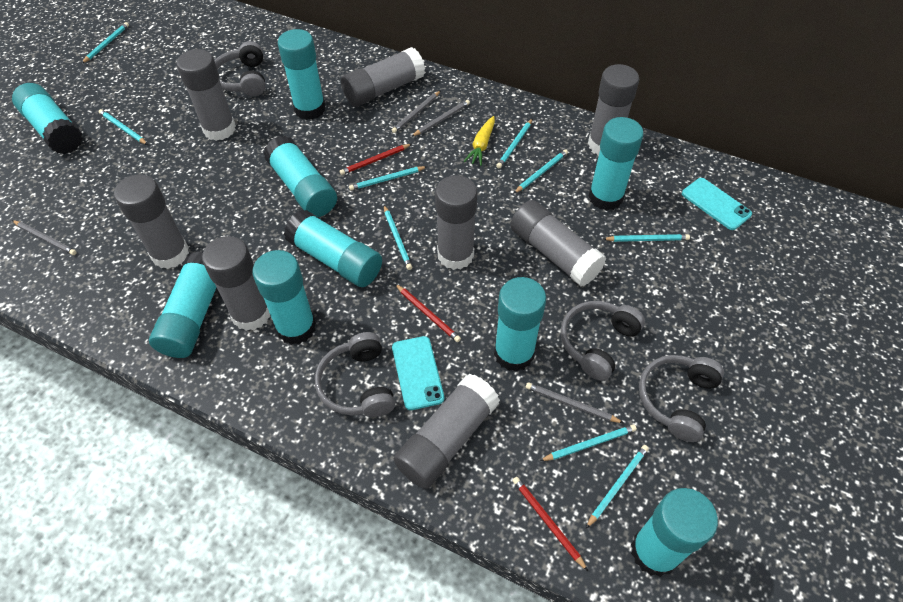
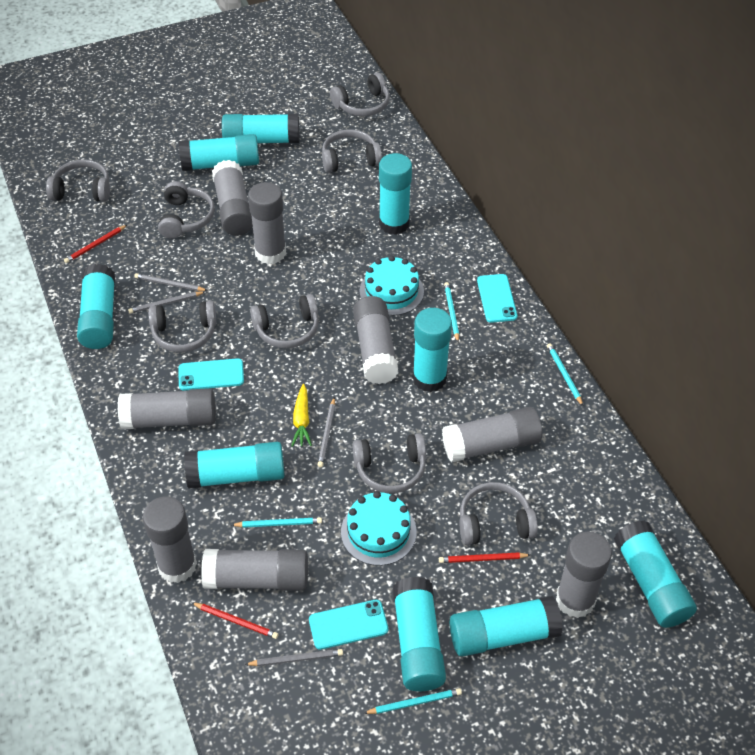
grey headphones: [214,41,265,97] [315,332,395,417] [561,301,645,381] [639,355,724,442] = 4 -> [46,159,110,202] [148,301,216,352] [158,181,215,238] [250,294,319,348] [322,129,382,173] [330,73,390,116] [352,433,426,493] [460,482,538,545] = 8
turquoise cake: none = 0 -> [341,491,417,566] [359,256,424,316] = 2
turquoise pencil: [82,22,129,63] [99,109,148,145] [349,166,427,190] [384,205,412,270] [496,118,533,169] [514,149,568,193] [540,424,637,461] [586,445,649,528] [603,234,690,242] = 9 -> [232,517,322,528] [363,688,462,714] [444,282,459,342] [547,343,583,406] = 4
turquoise phone: [392,336,444,410] [682,178,752,230] = 2 -> [178,358,244,391] [309,600,388,650] [477,274,517,323] = 3

